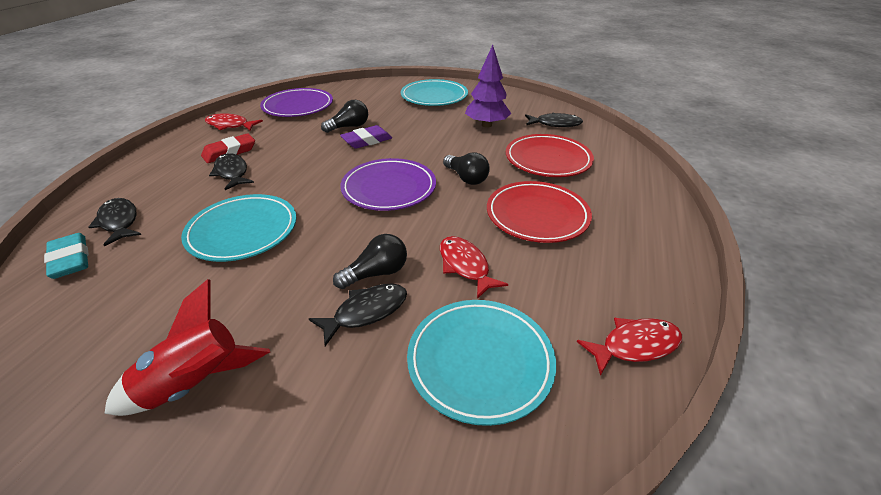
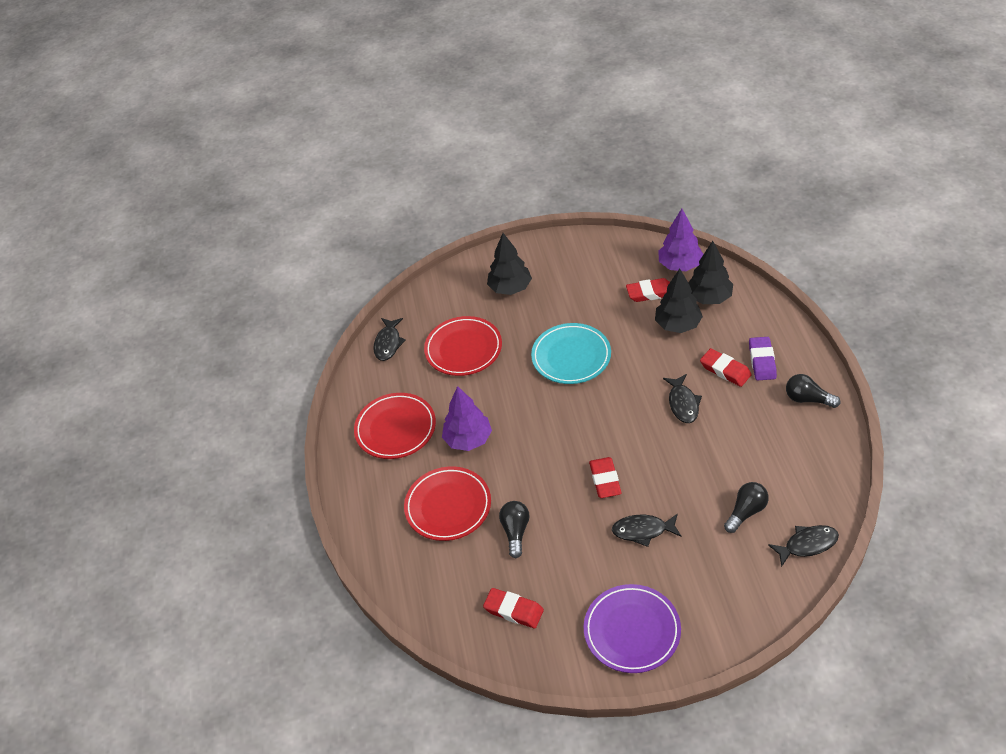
black tree: none = 0 -> [487,233,532,295] [655,268,703,333] [688,241,733,304] = 3
purple plate: [260,88,333,117] [340,158,436,211] = 2 -> [584,584,681,673] = 1
purple tree: [465,45,511,128] = 1 -> [442,386,492,451] [658,209,703,271] = 2
red eraser: [201,133,255,163] = 1 -> [483,588,544,628] [589,457,622,498] [626,278,670,302] [700,348,752,387] = 4
red fish: [205,113,263,131] [440,236,508,299] [577,318,682,376] = 3 -> none = 0
red plate: [487,181,592,243] [506,134,594,177] = 2 -> [354,393,436,459] [404,467,491,541] [424,316,502,376] = 3
red rocket: [104,279,270,416] = 1 -> none = 0
turquoise eraser: [44,233,89,279] = 1 -> none = 0
turquoise plate: [181,194,297,262] [401,79,468,106] [407,300,556,426] = 3 -> [531,323,611,384] = 1

